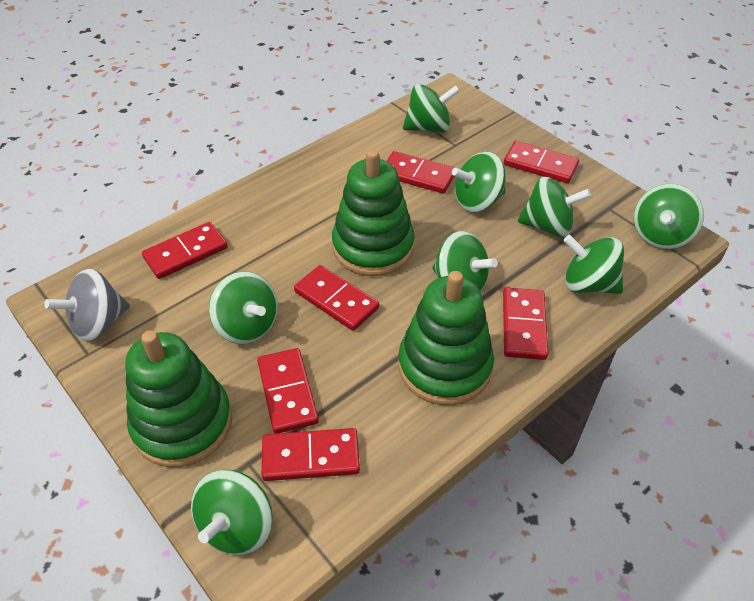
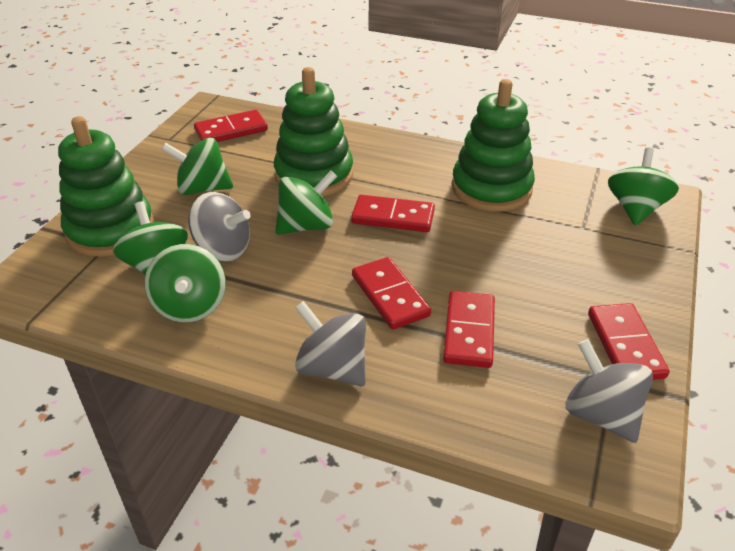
green spinning top: [191,470,273,555] [209,271,278,344] [403,84,460,133] [432,231,498,292] [452,152,505,212] [518,177,591,237] [563,235,624,294] [634,184,704,249] = 8 -> [113,201,188,275] [145,244,226,323] [161,138,233,195] [276,171,337,235] [608,148,679,226] = 5
grey spinning top: [44,269,130,341] = 1 -> [188,192,251,262] [295,301,366,386] [565,339,653,443] = 3
red domino: [142,222,228,279] [257,348,319,434] [262,428,360,481] [294,265,379,331] [387,151,455,194] [503,288,548,360] [504,141,579,183] = 7 -> [194,110,268,142] [351,195,435,232] [352,257,431,330] [443,291,495,368] [588,303,670,380] = 5

